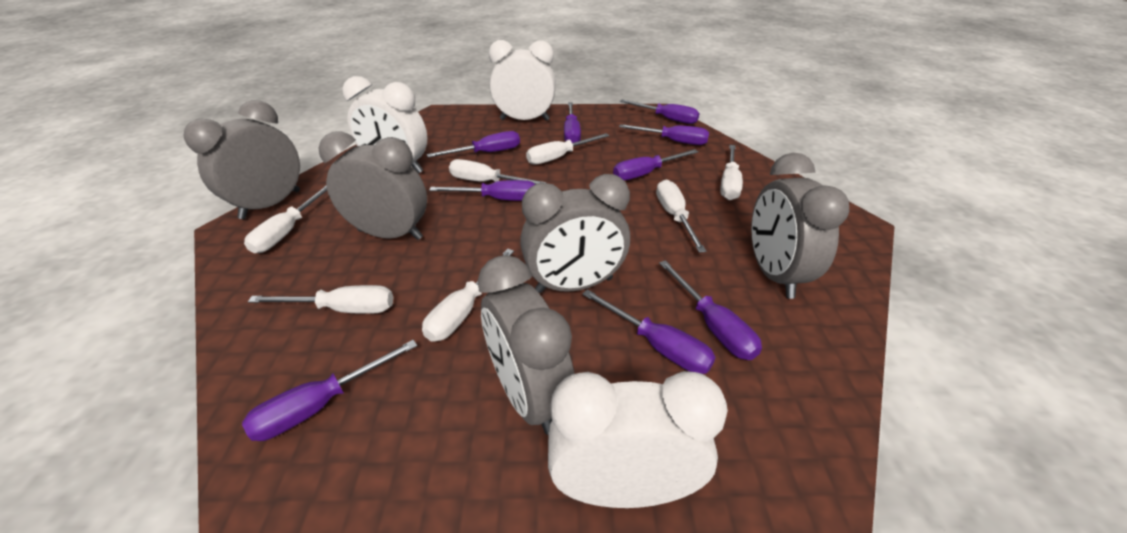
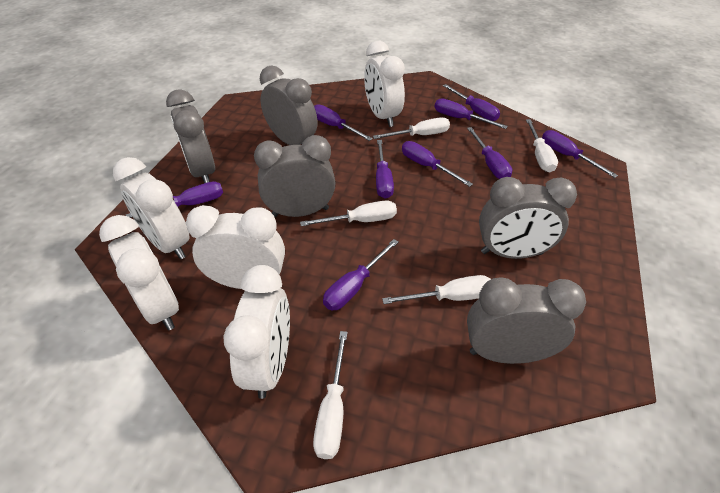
white clock: [342,76,428,173] [489,40,556,121] [548,371,728,508] = 3 -> [99,215,179,330] [113,157,189,260] [186,205,285,289] [223,265,290,399] [364,41,405,127] = 5
white screwdriver: [244,185,327,253] [248,285,393,314] [422,249,514,342] [449,159,546,184] [526,133,609,165] [656,180,706,253] [720,145,743,200] = 7 -> [300,200,397,226] [313,331,348,459] [373,117,450,139] [382,275,491,304] [526,119,558,172] = 5

